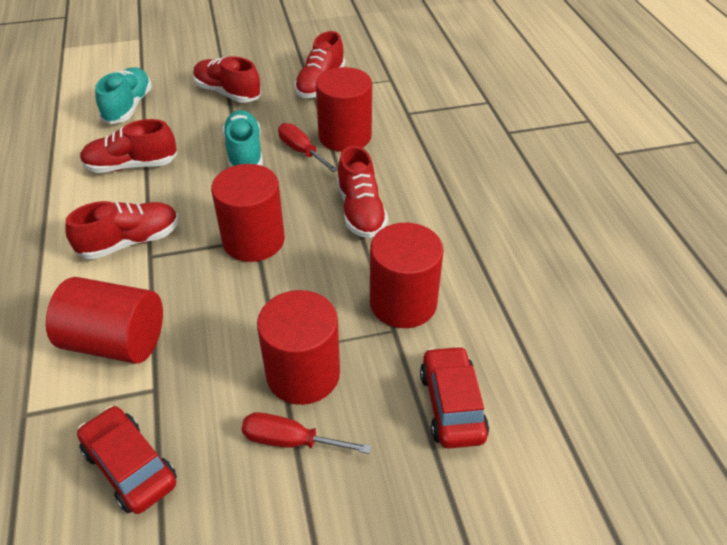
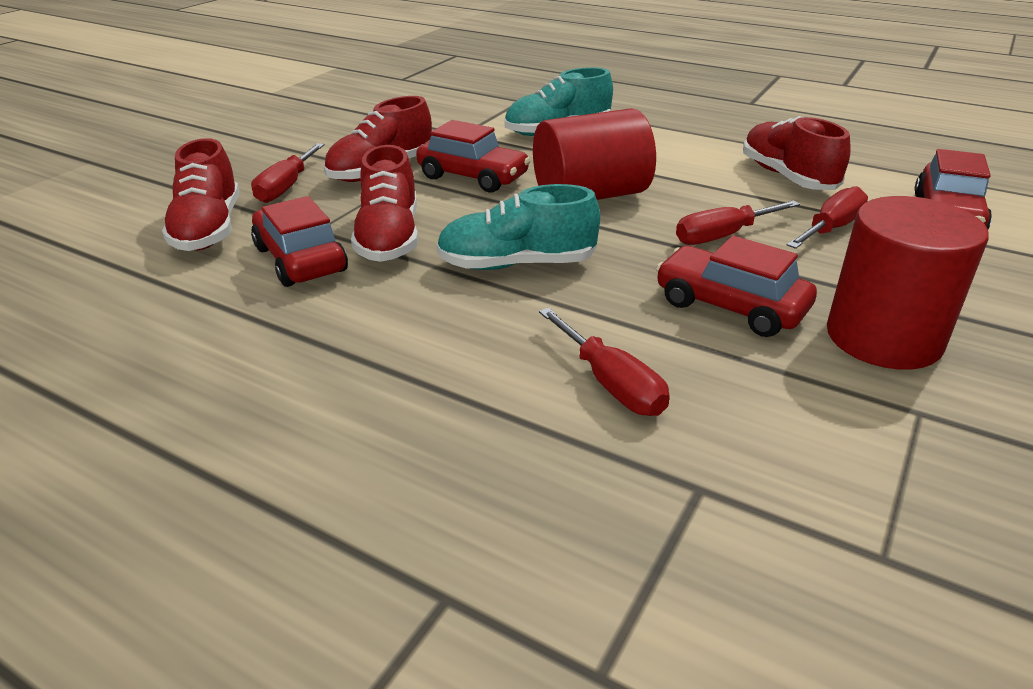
red car: [77,406,177,514] [420,346,489,449] = 2 -> [251,196,348,287] [416,120,531,192] [656,236,817,337] [914,149,992,229] = 4
red cylinder: [46,277,163,364] [211,164,285,262] [257,290,340,405] [316,67,372,152] [370,223,444,328] = 5 -> [533,108,656,200] [827,196,989,370] = 2
red screwdriver: [242,412,371,454] [278,123,338,172] = 2 -> [251,143,324,203] [539,308,670,416] [676,200,800,245] [787,186,868,249] = 4
red shoe: [66,201,179,259] [80,119,177,173] [193,56,261,103] [294,31,345,98] [337,146,388,238] = 5 -> [162,138,239,251] [324,96,432,182] [351,145,418,262] [743,116,851,190] = 4

